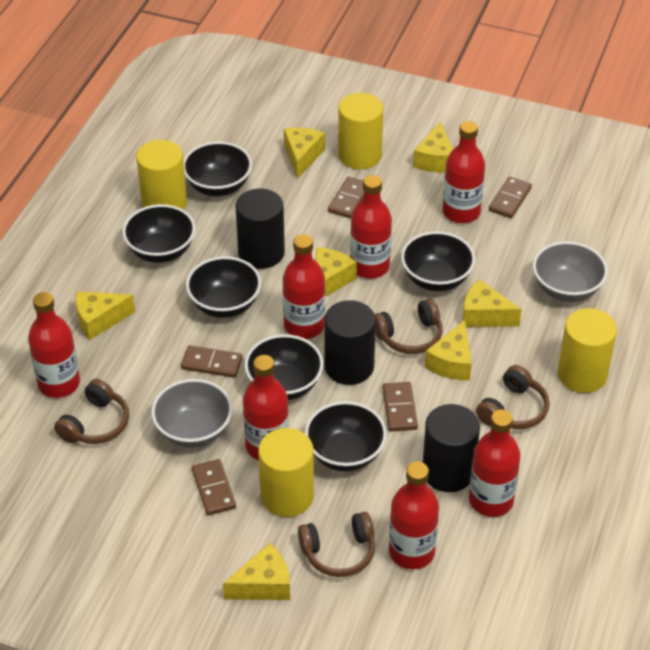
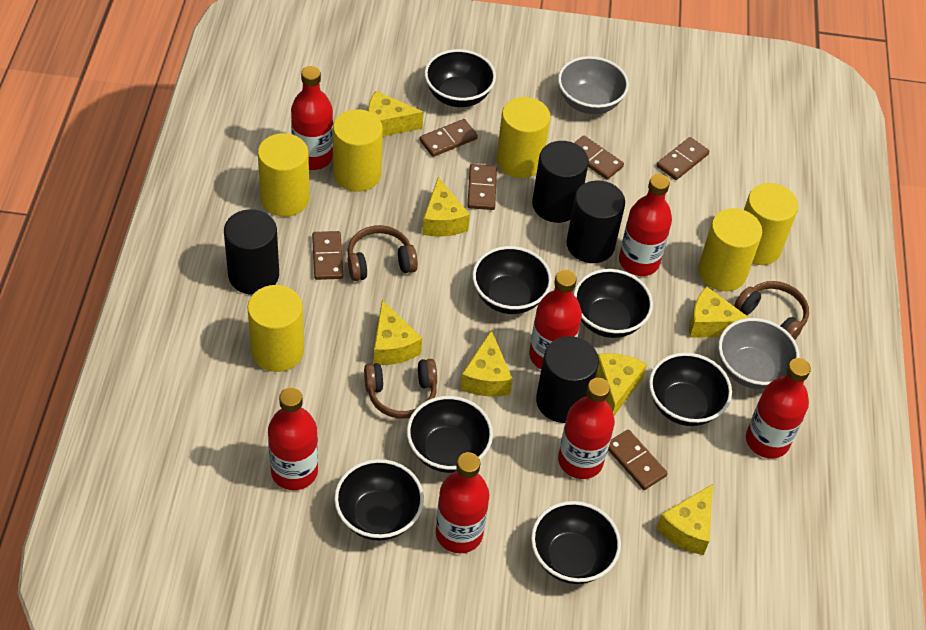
black bowl: [122,204,196,263] [183,141,252,197] [186,256,261,318] [244,334,323,400] [305,401,387,471] [401,231,475,291] = 6 -> [334,459,424,541] [407,396,493,473] [424,49,496,107] [472,246,552,314] [531,501,621,584] [573,269,653,338] [649,353,732,426] = 7
black cylinder: [236,189,285,269] [324,300,376,385] [423,404,480,492] = 3 -> [224,209,279,295] [532,141,589,223] [536,336,599,423] [566,180,625,263] = 4
brown domino: [181,345,242,378] [192,459,236,515] [328,177,364,218] [382,382,418,431] [489,177,532,218] = 5 -> [312,231,343,280] [419,119,478,157] [467,164,497,210] [574,135,624,180] [608,429,668,490] [657,137,710,180] = 6
brown headphones: [54,379,129,444] [298,512,375,577] [375,299,443,354] [476,365,550,429] = 4 -> [348,225,418,281] [364,359,437,419] [734,281,809,340] = 3
yellow cylinder: [136,140,187,209] [258,428,314,517] [338,93,383,169] [558,308,617,393] = 4 -> [247,285,304,372] [258,133,310,217] [333,109,383,192] [496,97,551,178] [698,208,762,291] [744,183,798,265] = 6

